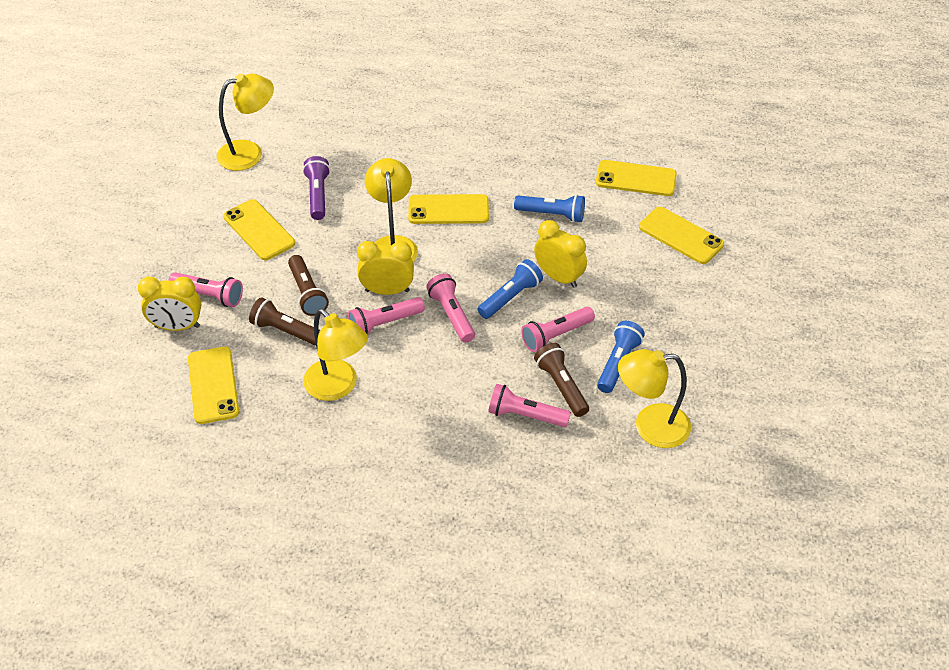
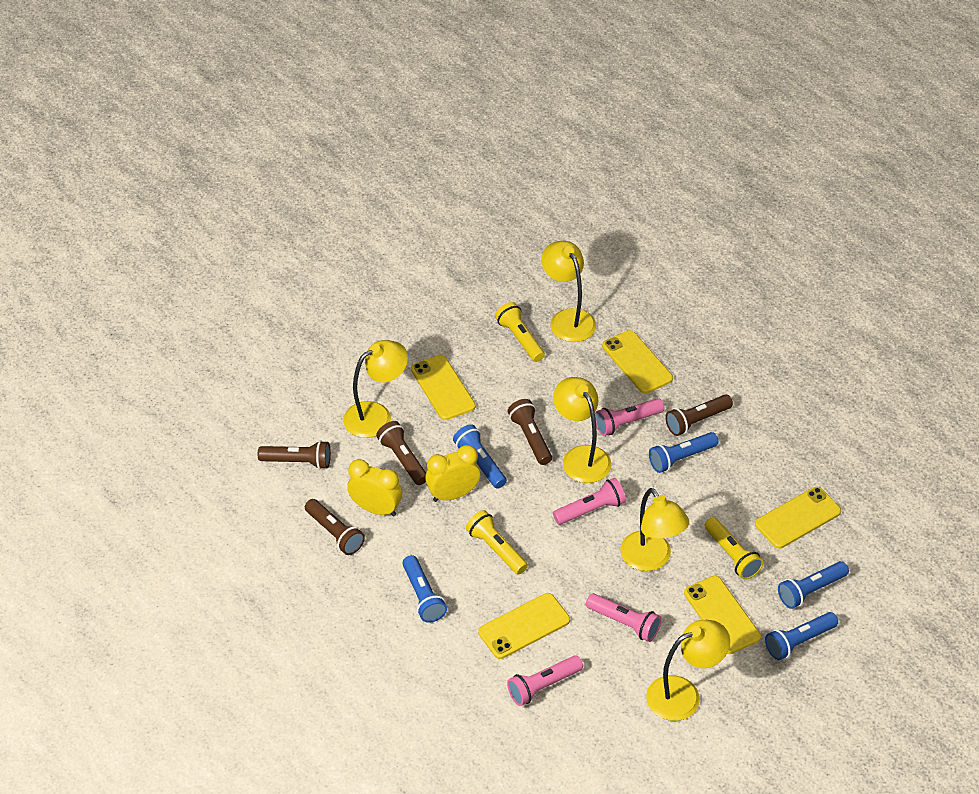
blue flashlight: [478,259,543,319] [514,194,585,223] [597,321,645,393] = 3 -> [403,555,447,623] [453,424,507,489] [649,432,718,473] [765,612,838,660] [778,561,849,609] = 5
brown flashlight: [249,297,320,346] [288,255,329,316] [534,343,589,417] = 3 -> [258,441,331,469] [305,499,365,555] [376,421,426,485] [508,399,552,465] [665,394,733,436] = 5
pink flashlight: [168,272,243,307] [348,297,425,334] [426,273,475,343] [488,384,571,427] [521,307,595,352] = 5 -> [507,655,583,706] [553,478,626,525] [586,593,661,642] [595,398,664,436] = 4
purple flashlight: [303,156,330,220] = 1 -> none = 0
yellow clock: [138,277,201,331] [357,241,414,295] [534,220,587,288] = 3 -> [347,459,402,516] [425,445,480,502] = 2
yellow flashlight: none = 0 -> [466,510,528,575] [495,302,545,362] [705,517,764,580] = 3
yellow lamp: [216,74,274,171] [303,309,368,401] [365,158,418,262] [618,349,691,448] = 4 -> [343,340,408,438] [541,241,596,342] [553,377,612,483] [620,488,689,571] [646,620,730,721] = 5

